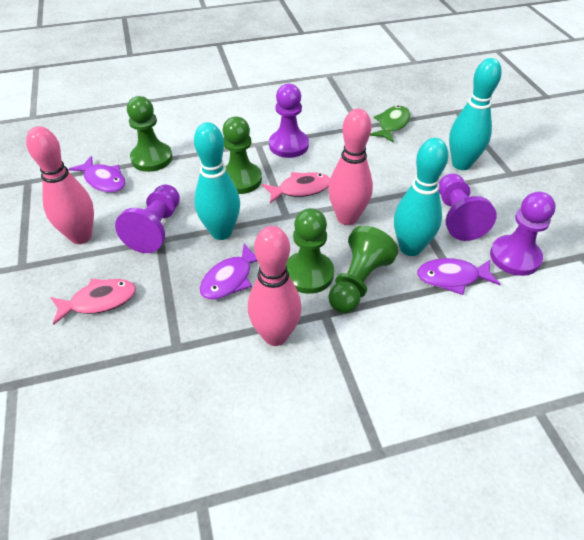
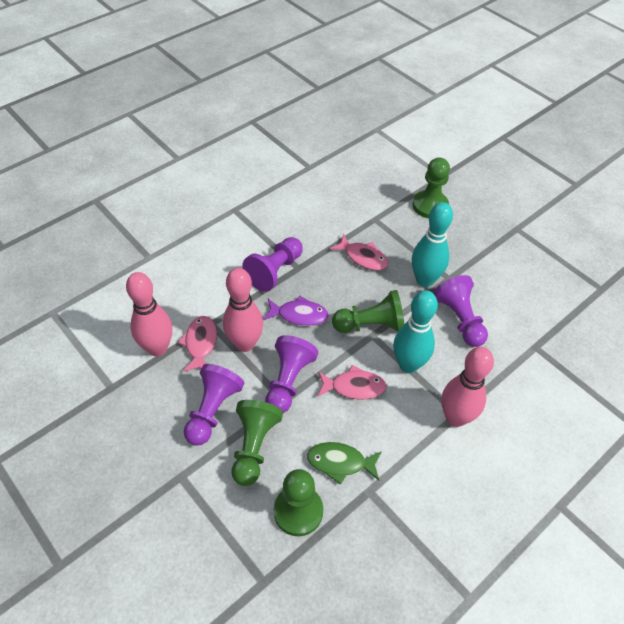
pink fish: [50,278,136,325] [262,172,330,204] = 2 -> [178,316,217,372] [317,365,387,400] [330,234,388,270] = 3
purple fish: [69,156,126,193] [200,243,257,300] [417,258,500,295] = 3 -> [263,296,329,326] = 1
turquoise bowling pin: [194,122,240,240] [394,138,448,256] [449,58,502,170] = 3 -> [393,290,438,373] [412,202,453,287] = 2

